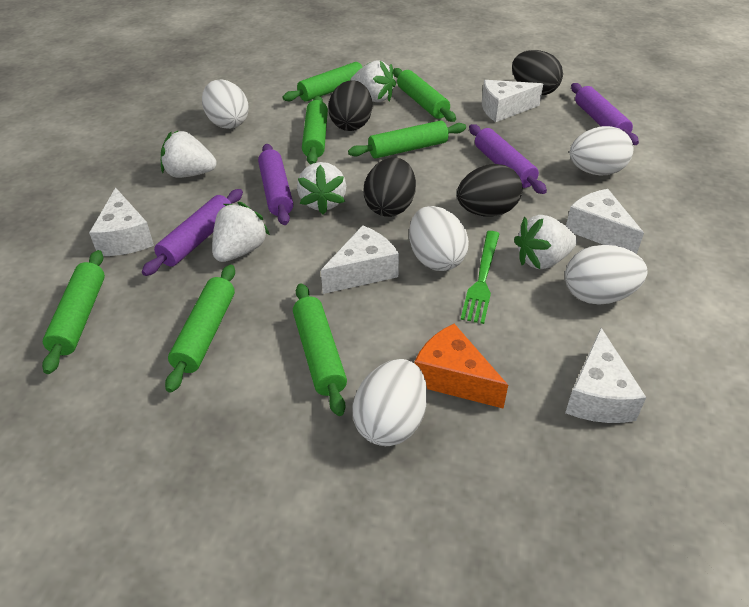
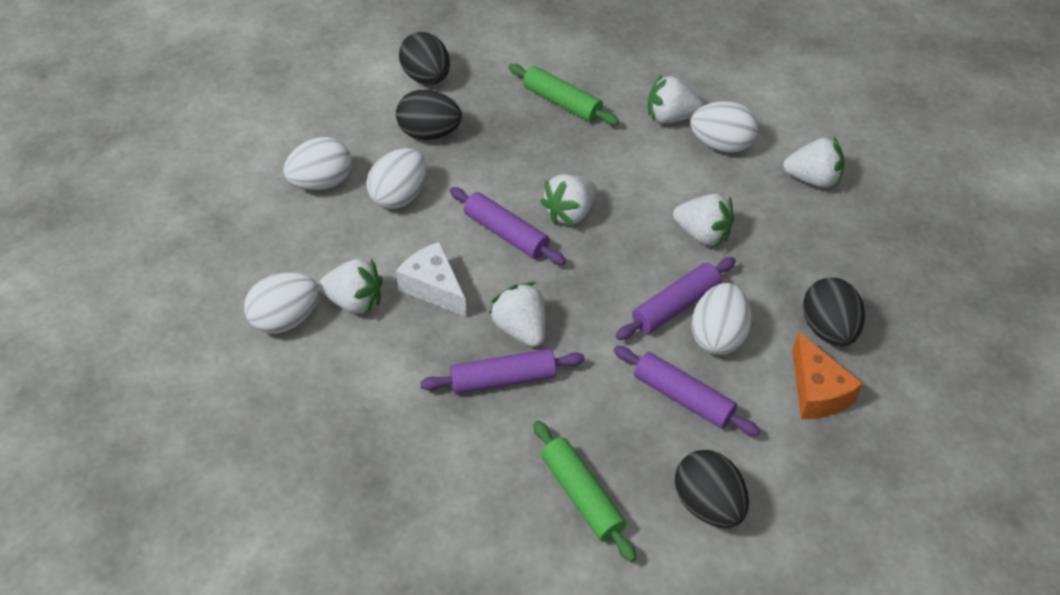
green fork: [461,231,499,324] = 1 -> none = 0
green rolling pin: [42,250,105,374] [165,265,235,393] [282,62,371,101] [293,283,347,416] [302,96,328,165] [348,120,466,159] [393,68,456,122] = 7 -> [508,64,619,125] [533,420,637,562] = 2
white cheese: [89,188,154,256] [321,225,399,294] [482,80,543,122] [565,328,646,423] [566,189,644,254] = 5 -> [396,242,467,317] = 1
white strawberry: [161,131,217,178] [212,202,270,262] [297,162,346,215] [350,60,396,102] [514,215,577,269] = 5 -> [319,259,383,315] [489,282,545,347] [540,174,597,226] [648,74,704,124] [673,194,734,248] [783,137,845,188] = 6

